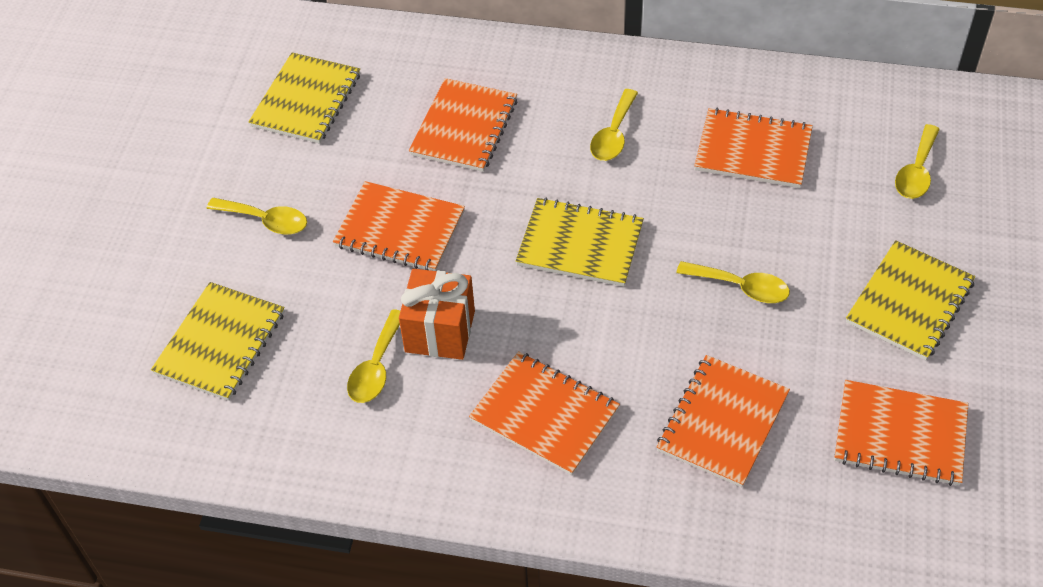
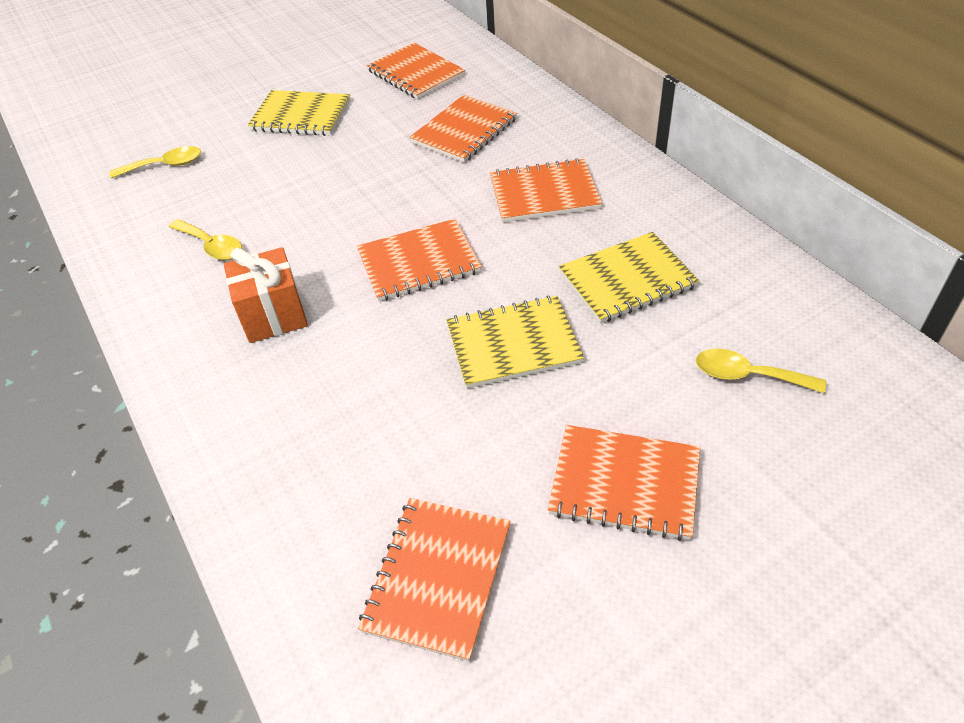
yellow notebook: [151,282,285,401] [248,53,360,144] [516,197,644,286] [846,240,975,360] = 4 -> [248,90,351,136] [446,295,584,389] [559,232,699,324] = 3
yellow spoon: [207,198,307,235] [347,309,400,403] [590,89,638,161] [676,261,790,303] [895,124,940,199] = 5 -> [109,146,201,179] [169,219,242,260] [696,349,826,393] = 3

